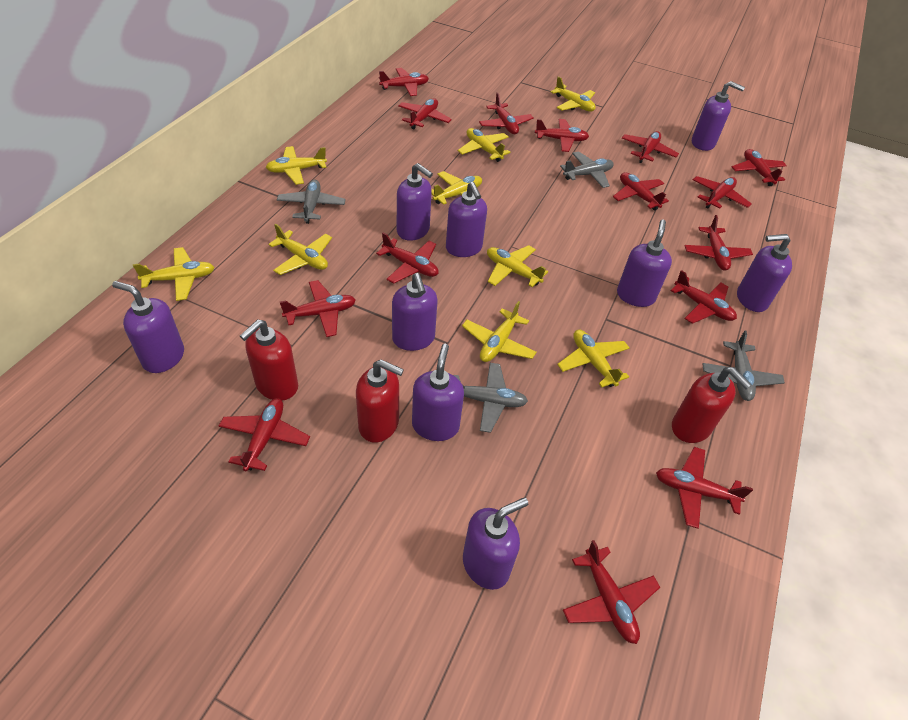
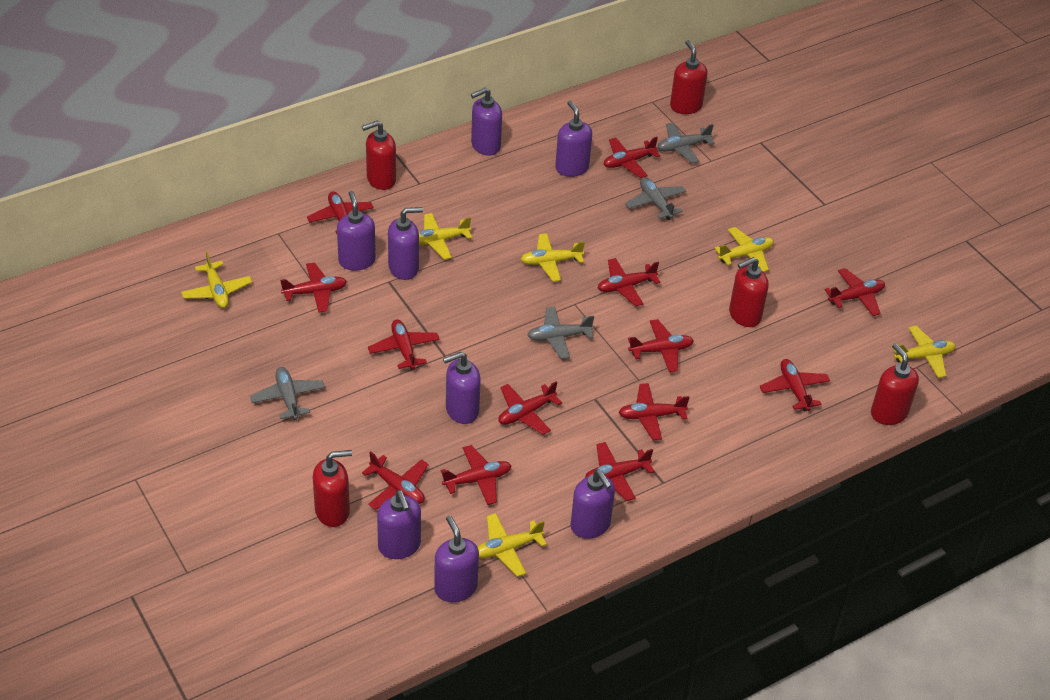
purple soap dispenser: [112,281,184,373] [392,273,438,351] [397,163,433,241] [412,344,464,441] [446,182,487,257] [463,497,528,590] [617,219,672,307] [692,81,745,151] [737,234,792,312] = 9 -> [337,191,376,271] [377,490,421,559] [388,207,423,280] [434,515,479,602] [443,352,481,424] [471,87,502,156] [555,101,592,177] [570,469,615,539] = 8
red plane: [219,398,310,471] [280,280,356,337] [376,233,439,283] [379,68,429,96] [398,98,452,129] [479,93,534,134] [535,119,589,152] [563,540,660,644] [613,172,669,210] [622,131,679,163] [656,447,753,529] [671,270,737,324] [684,215,753,271] [693,176,752,209] [732,149,787,186] = 15 -> [280,262,347,313] [307,191,374,234] [362,451,429,510] [368,319,440,370] [441,445,511,505] [498,381,562,435] [585,442,655,501] [598,258,660,306] [604,137,660,178] [619,383,690,440] [628,319,694,372] [760,359,830,412] [825,268,885,316] = 13
red soap dispenser: [240,319,298,401] [356,360,404,443] [672,367,752,443] = 3 -> [313,450,352,527] [362,120,396,190] [670,40,708,114] [729,257,769,327] [871,343,919,425] = 5
yellow plane: [133,247,215,301] [266,146,327,185] [268,224,332,275] [432,171,482,205] [458,128,510,162] [462,301,537,362] [487,245,548,287] [551,76,596,112] [557,330,630,388] = 9 -> [181,252,252,308] [419,213,472,260] [477,513,547,577] [521,233,585,282] [714,227,774,272] [891,326,956,378] = 6

